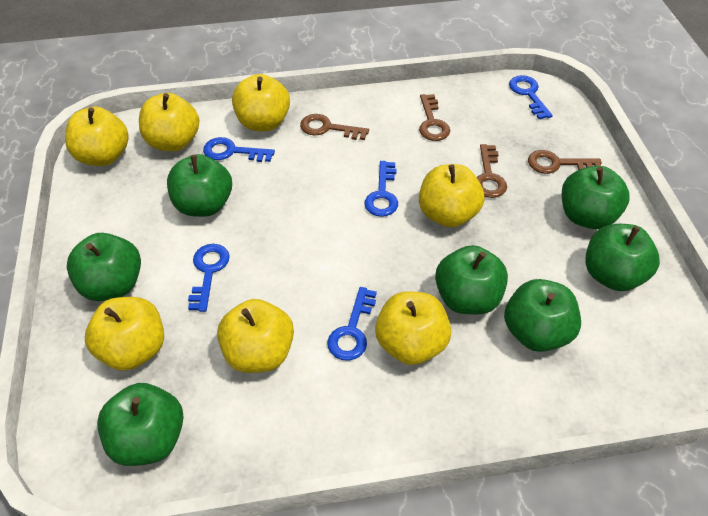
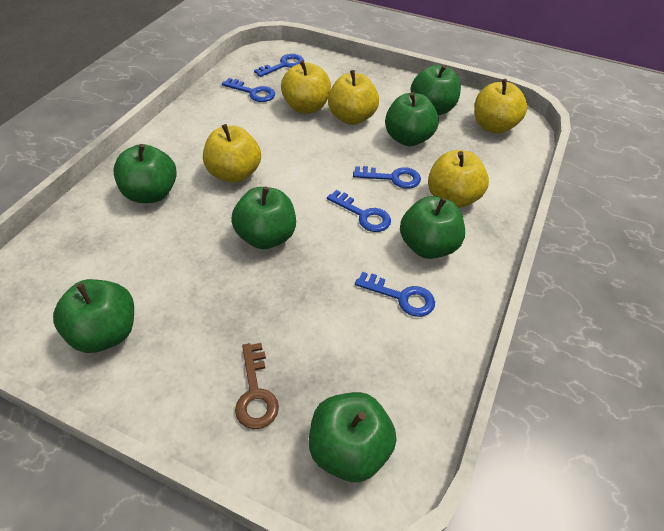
brown key: [300,114,369,140] [419,94,450,141] [477,144,507,198] [528,150,602,174] = 4 -> [235,343,279,429] = 1
yellow apple: [65,107,129,166] [85,297,164,371] [139,93,199,151] [217,299,294,373] [232,74,290,131] [375,291,451,365] [419,164,484,227] = 7 -> [203,124,261,183] [281,60,331,114] [328,70,379,125] [428,150,489,208] [474,79,527,134] = 5

